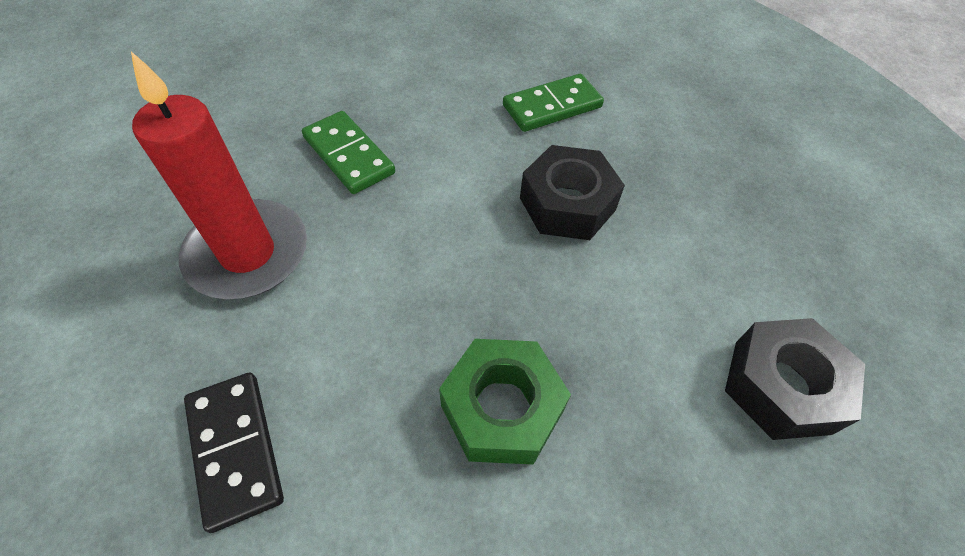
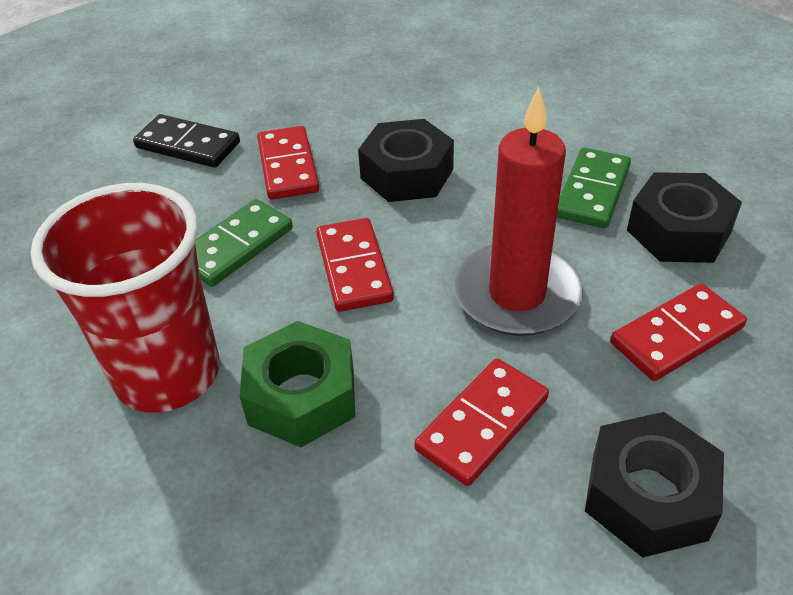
black nut: [520,145,625,240] [725,318,865,440] = 2 -> [358,119,454,202] [585,412,724,558] [627,172,742,263] = 3
red cup: none = 0 -> [31,183,219,412] = 1
red domino: none = 0 -> [257,126,319,200] [316,218,394,312] [414,358,549,486] [611,283,747,381] = 4

